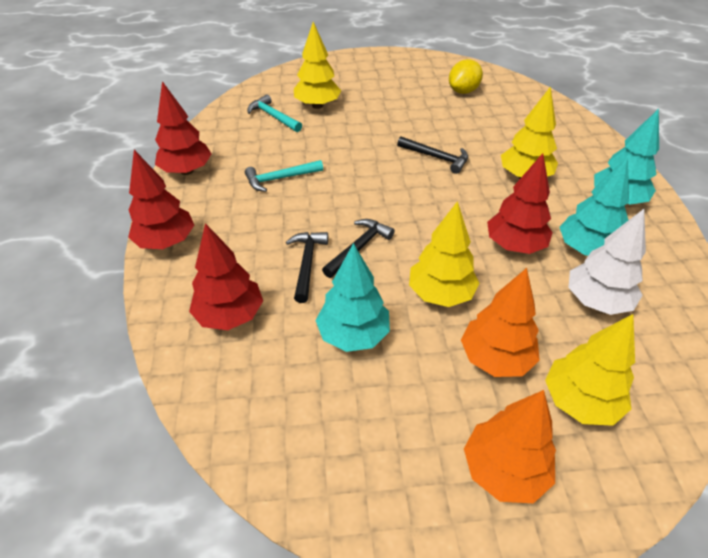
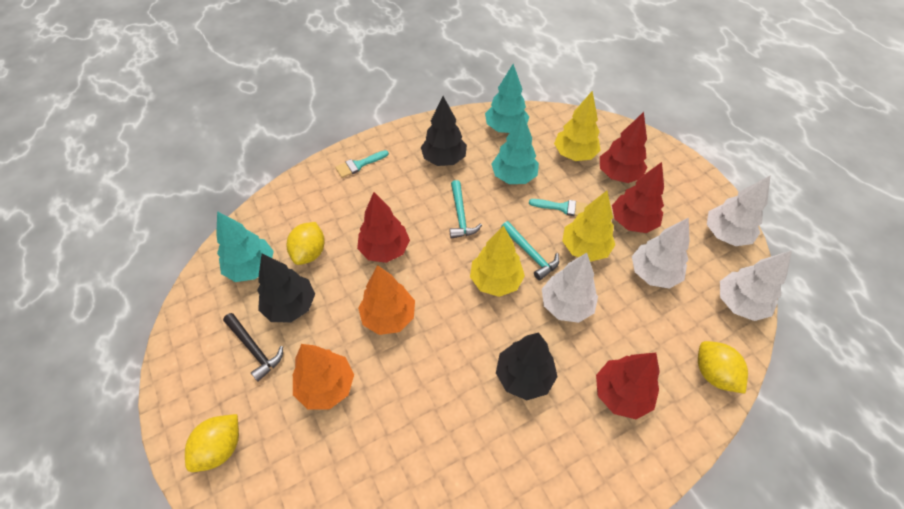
black hammer: [286,232,328,303] [322,219,395,278] [397,137,468,174] = 3 -> [223,313,283,382] = 1
black tree: none = 0 -> [258,254,315,323] [421,96,467,166] [496,332,558,400] = 3
turquoise brush: none = 0 -> [335,150,389,178] [529,199,588,216] = 2
white tree: [568,209,646,315] = 1 -> [542,253,598,323] [632,217,690,289] [707,175,771,246] [720,250,792,321] = 4
yellow lemon: [449,59,483,94] = 1 -> [185,414,239,472] [287,222,325,265] [698,341,748,394] = 3
yellow tree: [294,22,341,109] [409,201,479,307] [501,86,558,179] [545,314,635,426] = 4 -> [470,226,525,297] [554,91,601,161] [562,191,615,262] = 3

